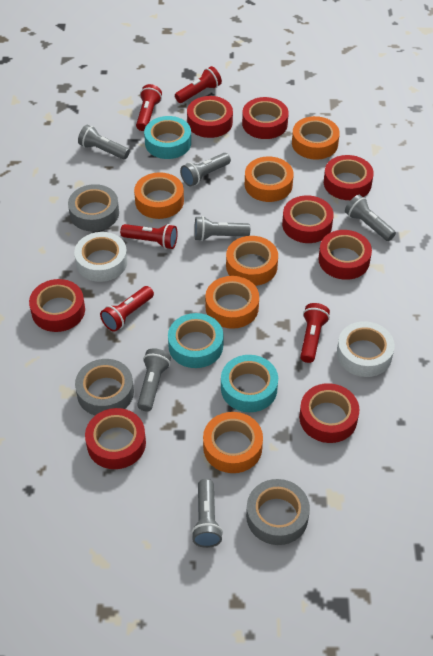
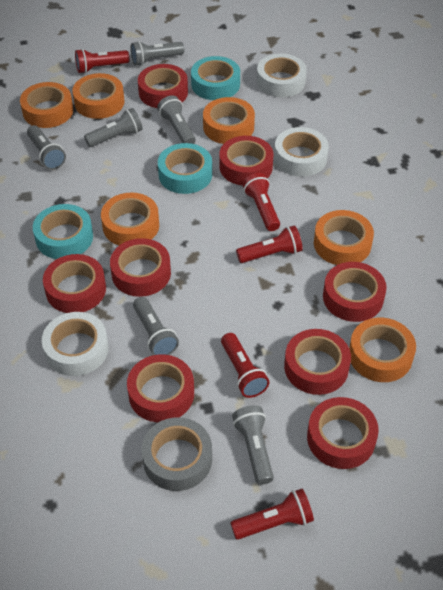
grey tape: [68,184,119,232] [75,359,134,415] [246,479,310,545] = 3 -> [141,417,212,491] = 1
white tape: [74,232,128,282] [337,321,395,377] = 2 -> [42,312,109,376] [257,53,307,97] [274,127,329,177] = 3

